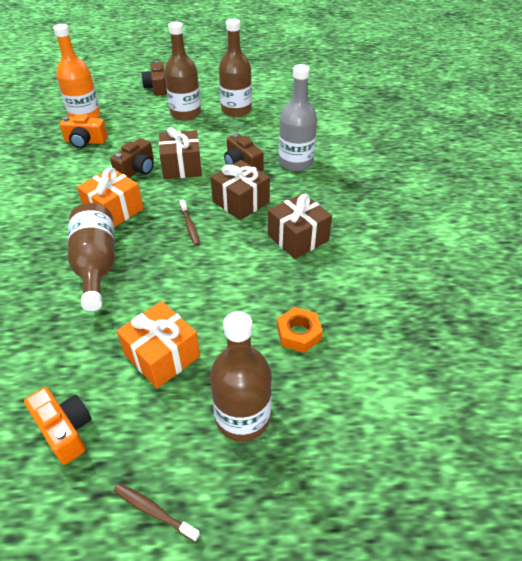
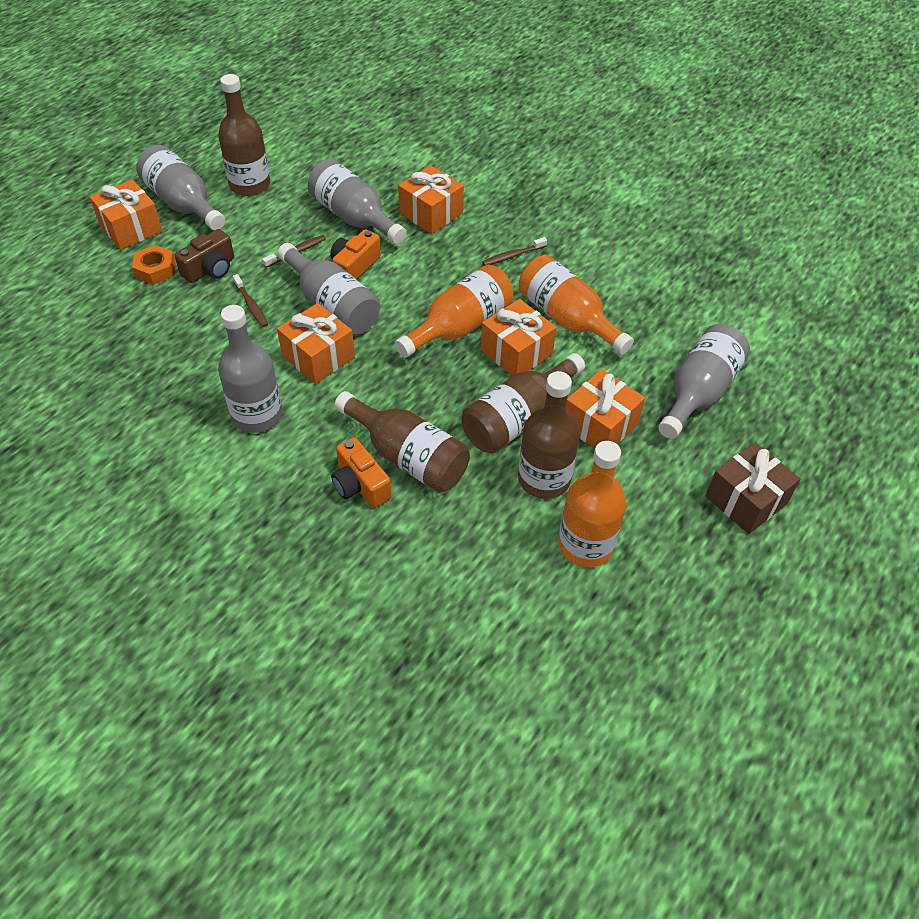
brown camera: [110,138,154,178] [141,61,167,96] [224,134,264,171] = 3 -> [175,229,234,283] = 1
brown gift: [159,127,202,179] [210,160,270,220] [268,193,332,259] = 3 -> [706,442,800,534] = 1
brown toothbrush: [114,483,200,542] [180,200,200,246] = 2 -> [233,274,268,327] [262,235,326,268] [482,237,547,266] = 3
grey bottle: [279,64,317,172] = 1 -> [136,145,225,230] [218,305,282,433] [277,243,380,336] [308,159,407,244] [658,324,750,439] = 5
orange bottle: [53,24,100,118] = 1 -> [395,264,513,358] [519,255,634,355] [558,441,626,567] = 3
orange gift: [77,167,144,227] [117,301,200,389] = 2 -> [90,179,163,250] [277,303,355,384] [398,165,464,234] [481,299,557,376] [566,369,645,448] = 5

